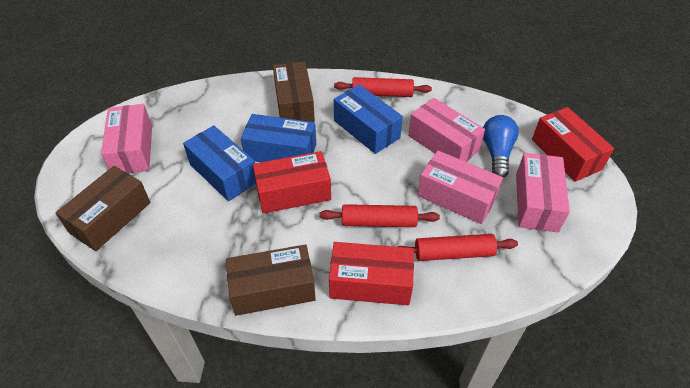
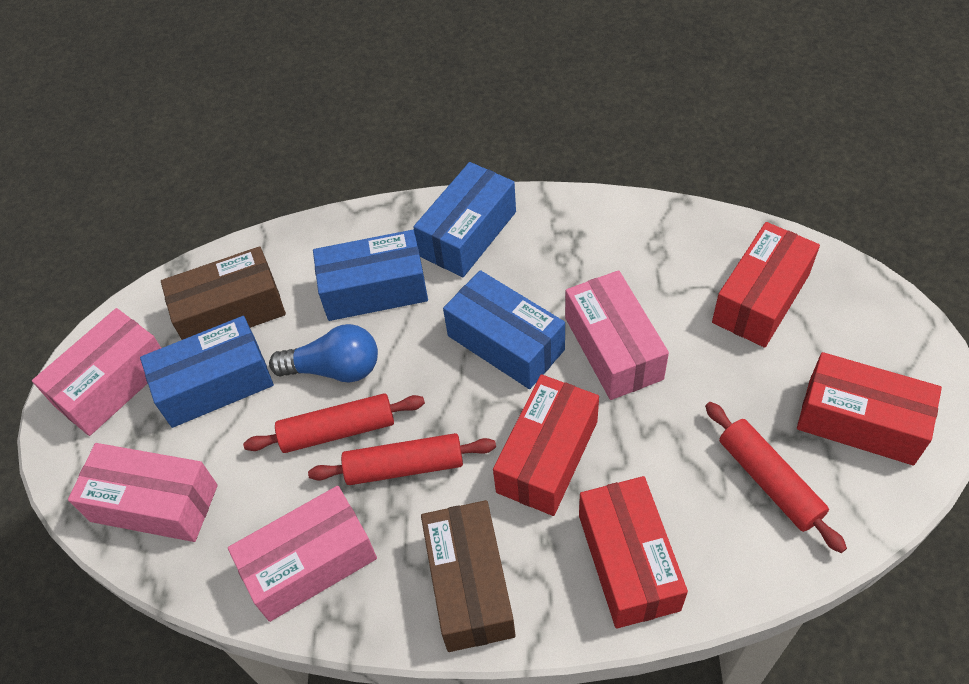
blue box: [183,125,256,201] [241,114,316,162] [334,84,403,154] = 3 -> [140,316,274,428] [313,230,428,321] [414,162,516,277] [443,270,565,389] = 4
brown box: [55,166,150,251] [226,244,316,316] [273,62,315,122] = 3 -> [161,246,286,340] [421,500,516,652] = 2
red box: [253,151,331,214] [329,242,414,305] [532,107,614,182] = 3 -> [493,374,599,516] [579,476,688,629] [712,222,820,348] [797,352,942,465] = 4

